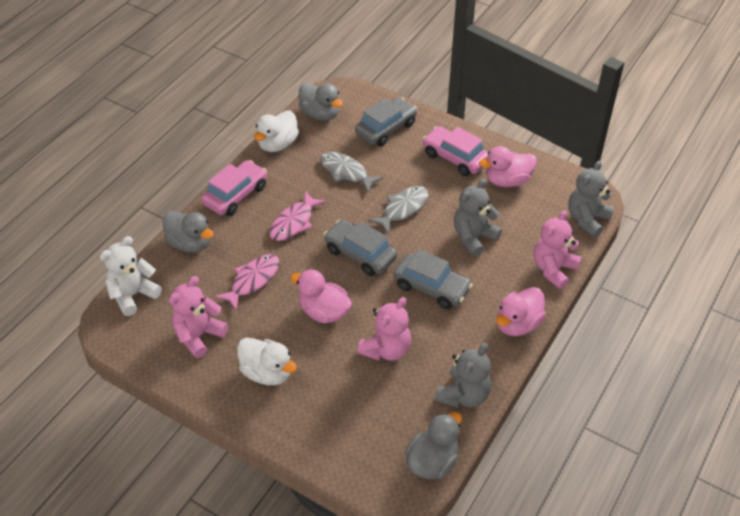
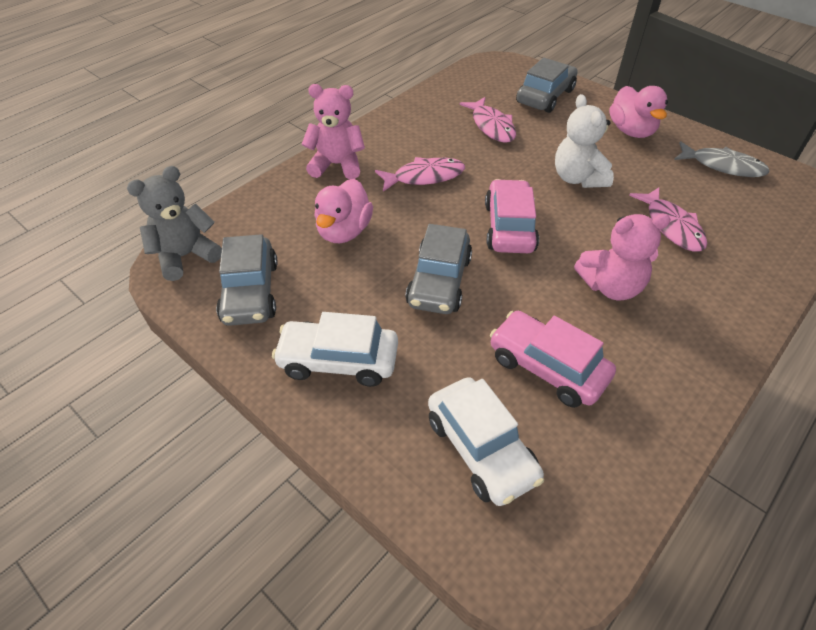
grey duck: [163,211,214,253] [299,83,343,121] [405,412,462,479] = 3 -> none = 0
grey fish: [320,152,384,192] [369,186,429,233] = 2 -> [674,141,770,177] = 1
grey teddy bear: [434,343,491,408] [454,179,502,256] [568,161,614,238] = 3 -> [127,166,222,281] = 1
pink duck: [290,270,352,323] [479,146,537,187] [496,287,546,336] = 3 -> [314,179,373,243] [609,86,668,138] = 2
pink fish: [215,254,279,310] [269,191,326,241] = 2 -> [375,157,465,192] [460,97,516,143] [629,187,707,252] = 3
pink teddy bear: [169,276,228,358] [357,297,411,361] [533,210,581,289] = 3 -> [302,84,365,179] [574,214,671,300] = 2
white car: none = 0 -> [272,312,398,387] [428,377,544,506] = 2
white duck: [237,338,297,385] [254,110,299,152] = 2 -> none = 0

